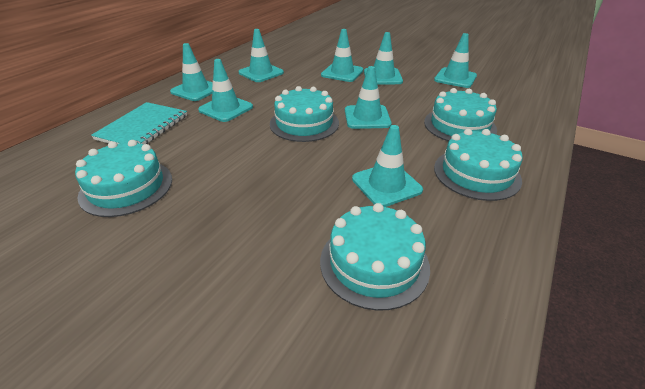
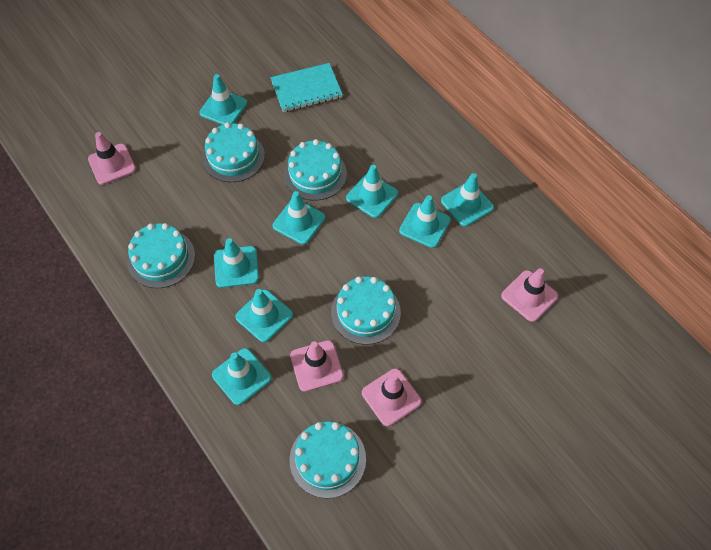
pink traffic cone: none = 0 -> [88,132,136,185] [290,340,344,392] [362,368,422,426] [501,268,558,322] = 4

